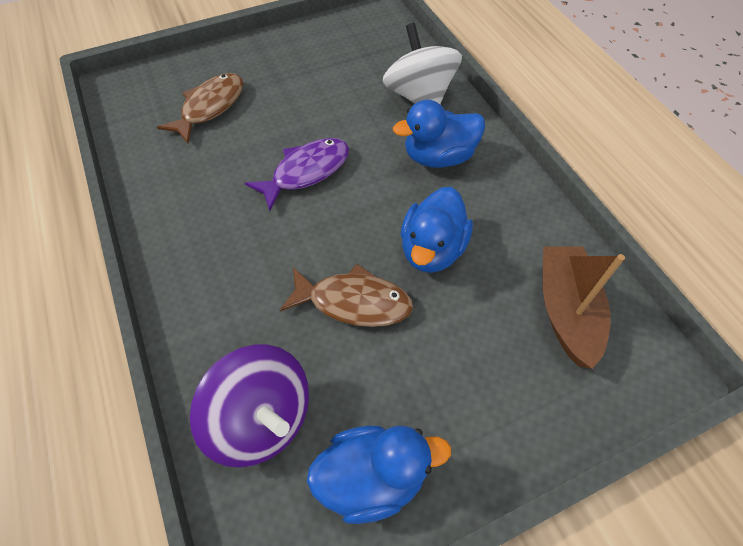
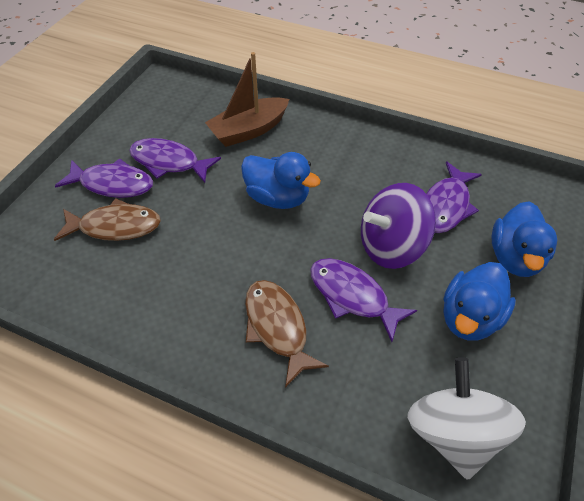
purple fish: [245,138,349,211] = 1 -> [55,158,153,198] [129,138,221,183] [310,258,417,342] [426,162,482,233] = 4

